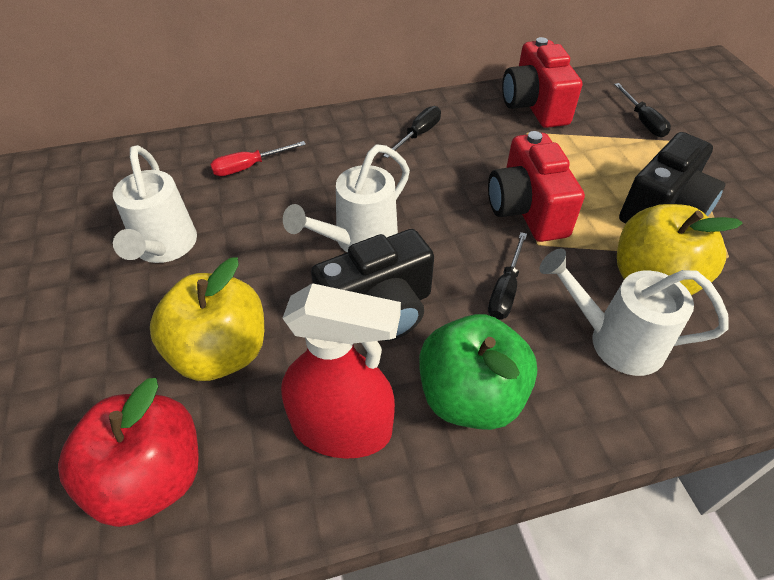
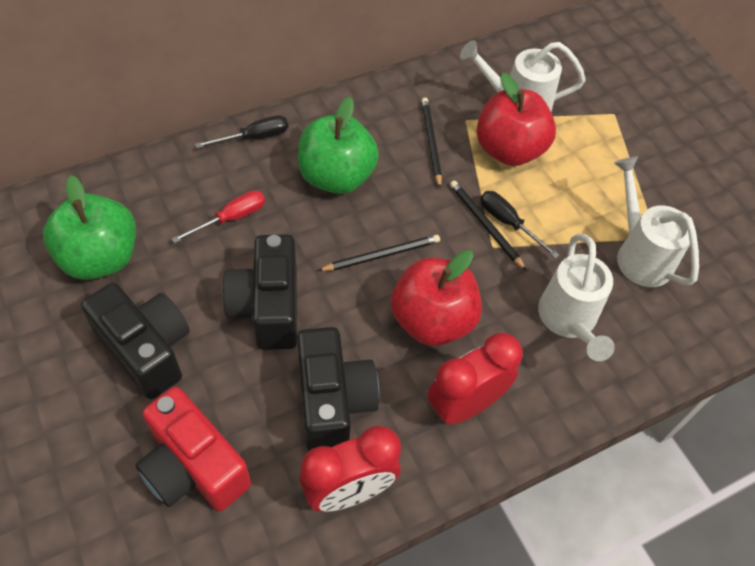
black camera: [311,229,434,341] [619,132,726,223] = 2 -> [81,283,190,399] [222,234,297,350] [297,327,379,451] = 3
black pencil: none = 0 -> [318,235,440,271] [421,98,442,188] [450,181,527,271] = 3
black screwdriver: [383,106,441,158] [488,232,527,320] [614,83,671,137] = 3 -> [195,115,288,148] [480,191,559,258] = 2
green apple: [419,314,537,430] = 1 -> [43,175,136,280] [298,97,379,194] = 2
red apple: [58,378,199,527] = 1 -> [391,250,482,346] [476,73,556,166] = 2
red camera: [488,131,585,242] [502,37,582,128] = 2 -> [136,387,251,511] = 1
red clock: none = 0 -> [300,426,401,511] [428,333,523,425] = 2
red spray bottle: [281,283,401,459] = 1 -> none = 0
yellow apple: [150,257,264,381] [617,204,743,295] = 2 -> none = 0

